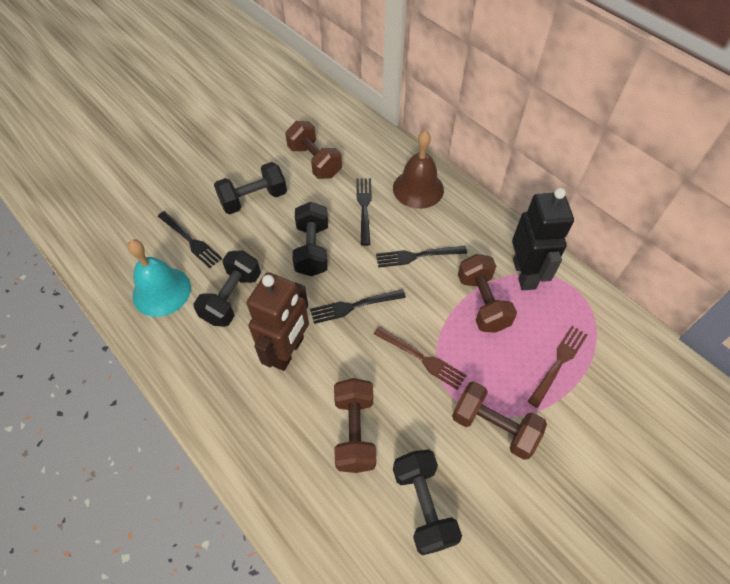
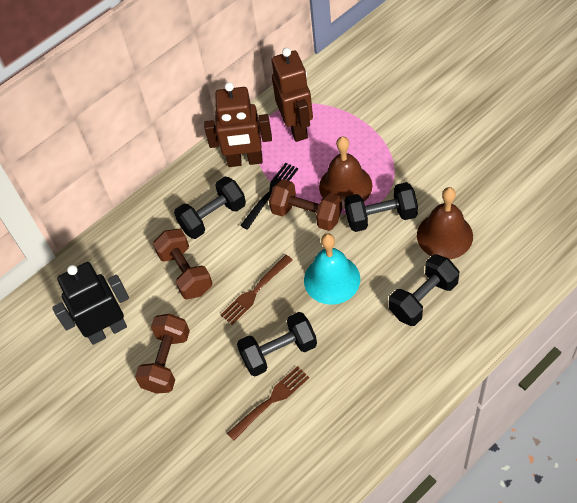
black fork: [158,211,222,268] [310,289,406,324] [356,178,372,246] [376,246,467,268] = 4 -> [240,163,298,230] = 1
brown bell: [393,130,444,209] = 1 -> [319,136,372,208] [417,187,473,259] = 2
brown dumbbell: [285,121,342,179] [334,378,376,473] [452,381,547,460] [458,254,517,333] = 4 -> [135,314,190,394] [153,229,213,299] [269,179,342,231] = 3
brown robot: [247,272,309,371] = 1 -> [204,82,272,167] [271,48,313,142] = 2

